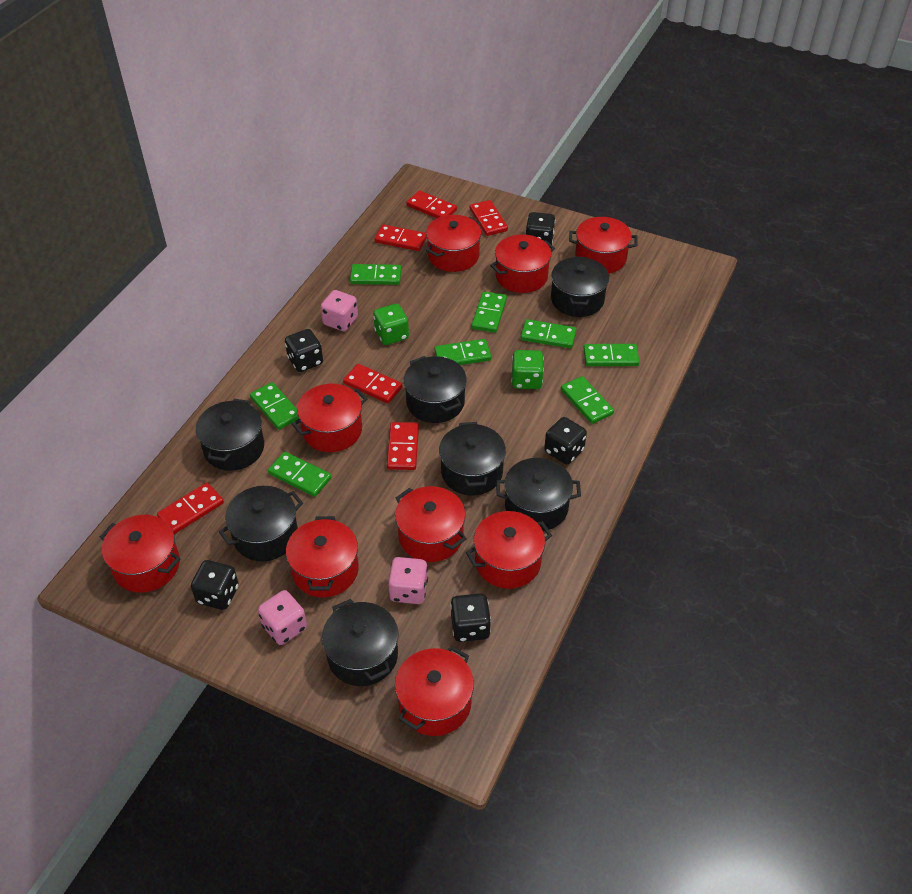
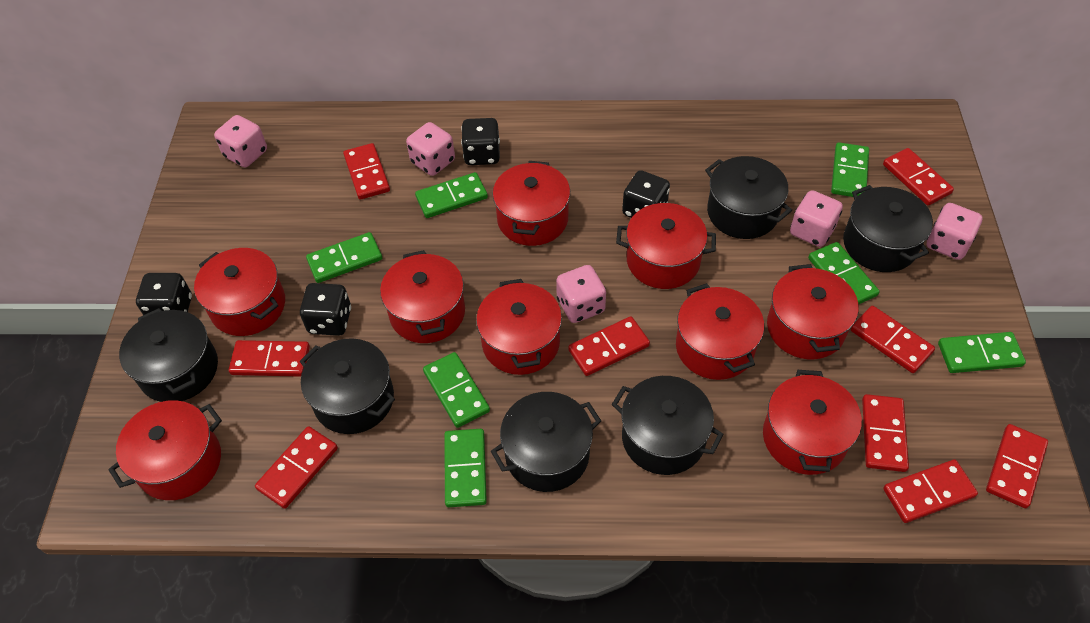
black dice: [191,560,239,610] [285,329,323,372] [450,593,491,642] [526,212,555,245] [544,417,587,464] = 5 -> [136,273,192,315] [300,283,351,336] [461,118,500,165] [622,170,670,218] = 4
black pot: [196,399,264,471] [219,486,303,561] [322,599,399,686] [404,356,467,423] [439,422,506,495] [496,458,581,531] [551,256,609,317] = 7 -> [119,308,218,402] [300,338,395,434] [491,392,601,492] [612,376,724,475] [705,156,792,239] [843,185,933,272] = 6
green dice: [373,304,409,345] [511,350,544,389] = 2 -> none = 0
green domino: [250,382,299,430] [268,452,331,497] [350,264,401,285] [434,339,491,365] [472,291,507,333] [521,319,576,348] [561,376,614,424] [583,344,640,366] = 8 -> [306,232,382,283] [415,172,488,218] [423,352,490,428] [444,429,487,507] [808,242,879,305] [831,142,869,197] [938,332,1026,373] = 7
pink dice: [258,590,307,645] [321,290,358,331] [388,557,428,604] = 3 -> [214,115,267,167] [406,122,455,176] [556,265,606,323] [790,190,843,247] [927,203,983,260] = 5
red domino: [157,483,224,534] [343,364,403,404] [375,224,427,251] [387,422,419,470] [406,190,457,218] [470,200,508,236] = 6 -> [229,340,310,377] [255,426,338,509] [343,143,390,200] [568,316,650,376] [851,306,935,373] [862,394,909,472] [883,148,954,206] [883,459,978,523] [986,424,1048,508] = 9

